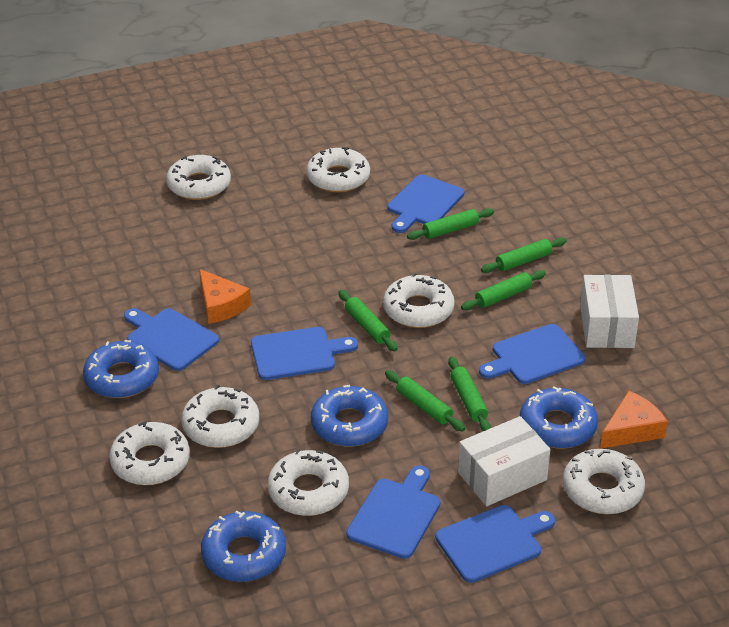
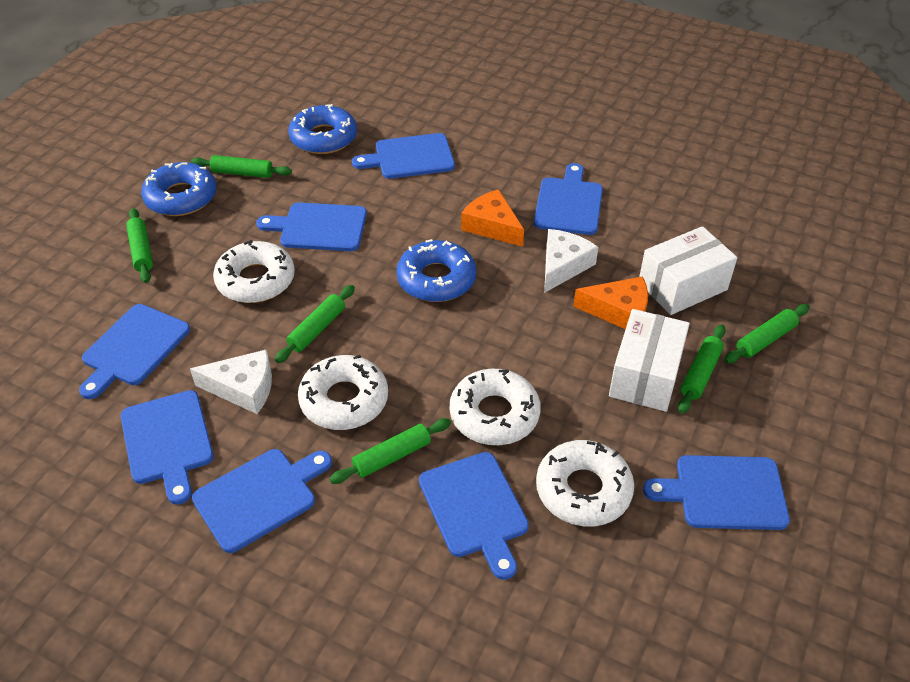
blue cutting board: [124,308,219,371] [251,327,358,380] [346,466,440,559] [388,175,464,233] [435,505,555,583] [479,324,585,384] = 6 -> [79,304,190,399] [121,390,214,505] [192,449,332,553] [256,202,367,251] [352,133,455,179] [419,452,529,580] [534,163,603,235] [643,455,790,530] = 8
blue donut: [83,340,159,398] [201,511,286,582] [311,385,388,447] [520,386,598,449] = 4 -> [141,162,216,216] [288,104,357,154] [396,239,476,302] = 3
white cheese: none = 0 -> [190,349,272,414] [544,229,598,293] = 2
white donut: [109,421,190,485] [166,155,231,200] [181,385,259,448] [268,449,349,516] [306,147,370,193] [383,273,455,328] [563,449,645,514] = 7 -> [213,240,295,303] [298,355,388,430] [450,369,541,445] [536,440,634,526] = 4

